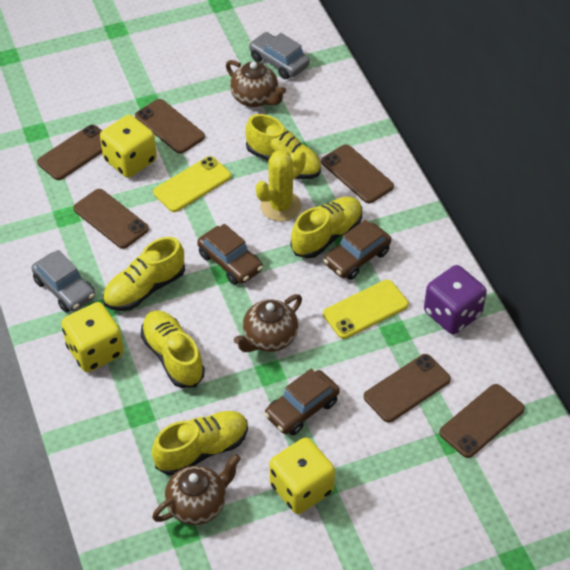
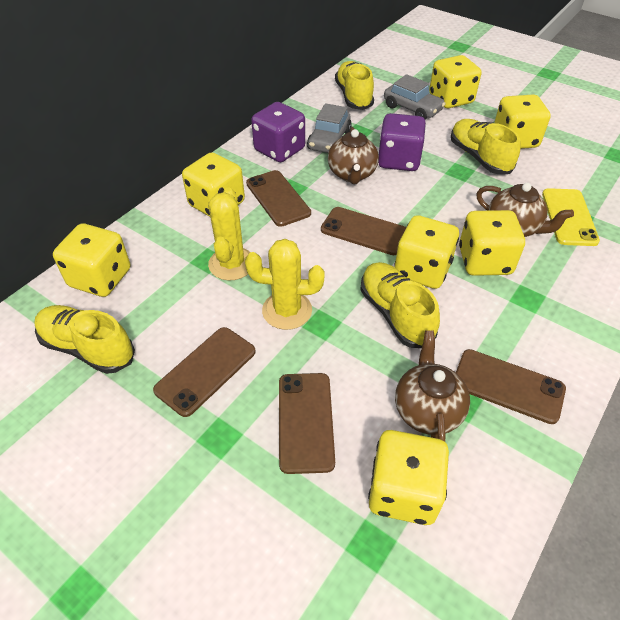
brown car: [197,224,263,285] [264,369,340,436] [323,220,391,280] = 3 -> none = 0
brown phone: [37,124,102,180] [73,189,149,249] [135,99,205,154] [321,144,394,203] [364,354,451,423] [439,384,525,458] = 6 -> [153,327,256,417] [246,170,311,227] [279,373,335,474] [321,207,407,255] [456,349,566,424] = 5
purple dice: [424,265,487,334] = 1 -> [251,102,305,162] [378,113,426,171] = 2
yellow cactus: [256,149,306,222] = 1 -> [208,188,250,281] [245,239,325,330] = 2
yellow dice: [61,302,124,372] [100,115,157,178] [269,437,335,514] = 3 -> [53,223,130,297] [182,152,245,217] [368,430,449,525] [394,215,459,289] [429,55,481,108] [459,210,525,276] [494,94,551,149] = 7
yellow phone: [153,156,231,212] [323,280,409,339] = 2 -> [542,188,600,246] = 1
yellow shoe: [103,237,185,311] [141,310,205,388] [152,411,248,476] [245,114,321,179] [290,197,362,259] = 5 -> [34,305,135,374] [335,61,374,110] [360,262,440,348] [451,119,521,174] = 4

